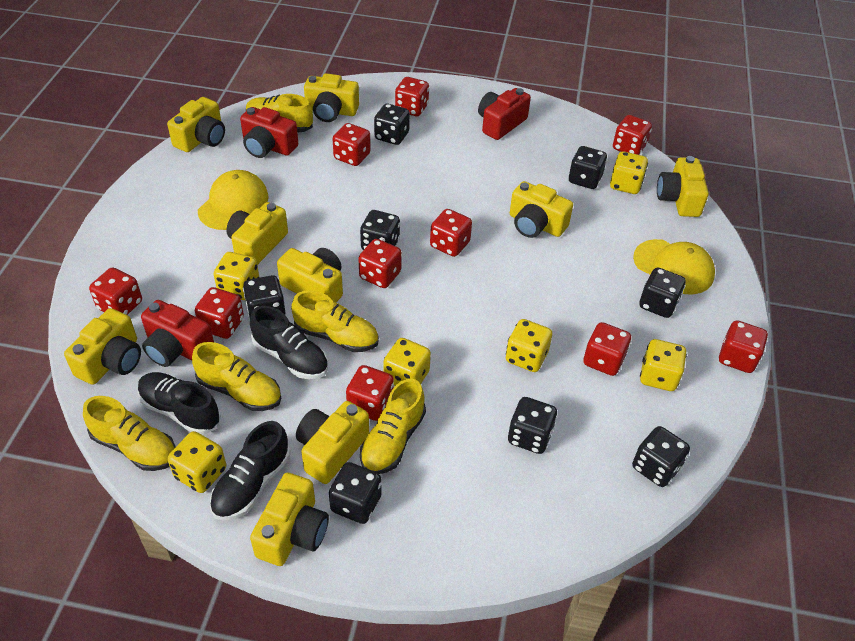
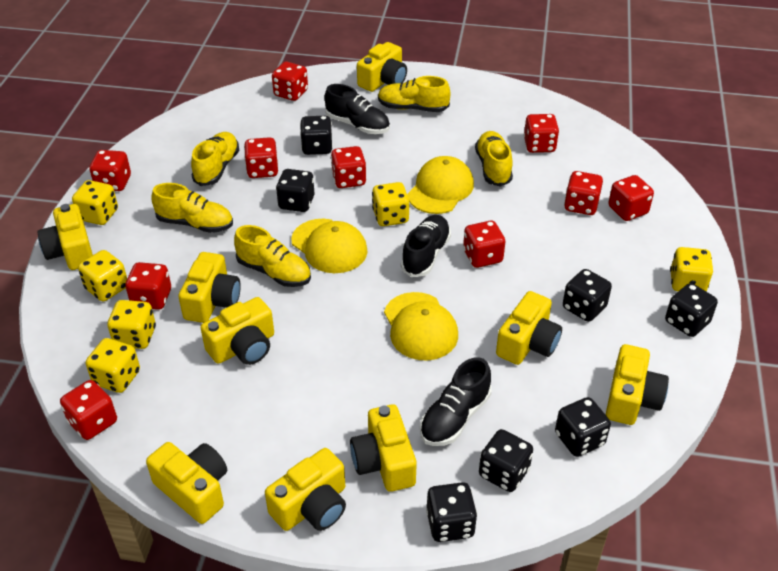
black dice: [243,275,286,319] [329,462,382,524] [360,210,400,250] [374,104,410,145] [508,397,557,454] [569,146,607,189] [632,426,690,487] [639,268,686,318] = 8 -> [276,169,314,212] [300,116,333,155] [426,482,477,542] [479,429,533,492] [555,397,611,457] [563,269,612,322] [665,283,718,337] = 7
red camera: [141,300,214,367] [240,107,298,158] [478,88,531,140] = 3 -> none = 0
yellow cap: [198,170,269,230] [633,239,715,294] = 2 -> [291,219,368,273] [384,292,458,361] [407,156,474,214] = 3

